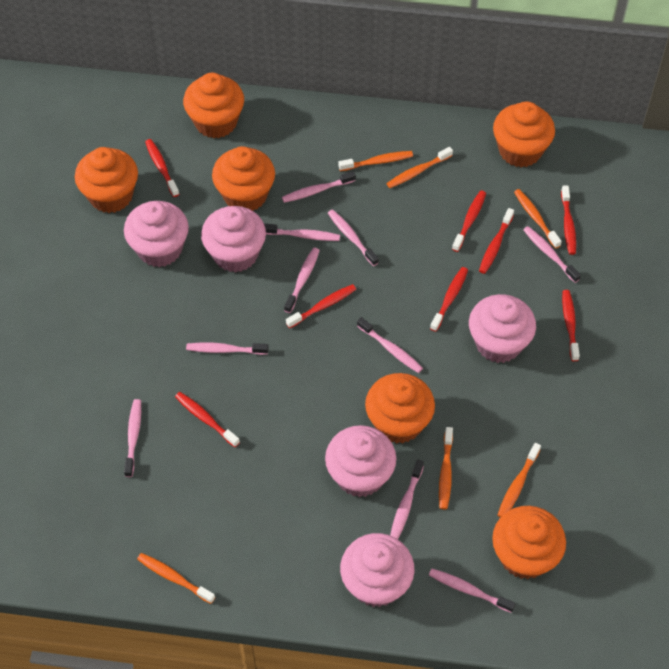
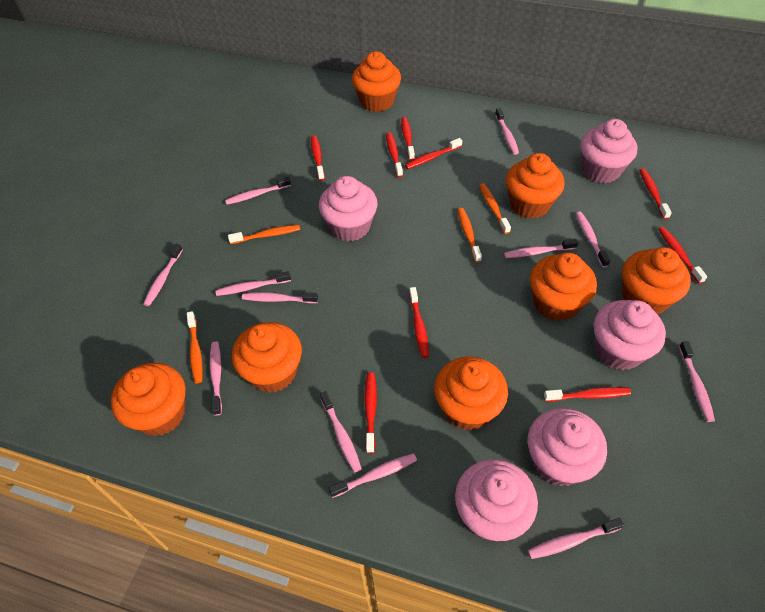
orange cupcake: [75,147,138,213] [183,73,244,139] [212,146,275,211] [365,373,435,444] [492,506,566,579] [493,101,555,168] = 6 -> [111,363,185,436] [232,322,302,393] [352,51,401,112] [434,357,508,430] [506,153,565,218] [530,253,597,321] [622,247,691,315] = 7
orange toothbrush: [137,553,215,604] [338,151,413,171] [386,147,453,188] [439,427,453,510] [498,443,541,517] [514,189,562,249] = 6 -> [187,311,203,384] [228,225,300,244] [457,208,482,263] [479,183,511,234] = 4
pink toothbrush: [124,399,141,477] [186,343,269,355] [264,223,340,241] [282,171,356,203] [284,248,320,313] [328,210,379,266] [357,317,423,373] [390,460,424,539] [429,569,516,613] [523,226,581,283] = 10 -> [143,244,183,306] [210,341,222,416] [215,271,291,296] [225,177,291,205] [242,292,318,303] [320,391,362,472] [329,453,417,498] [495,108,519,155] [504,239,578,258] [528,518,624,559] [575,212,610,267] [679,341,715,422] = 12
red toothbrush: [145,139,179,197] [175,392,240,447] [286,284,356,328] [430,267,468,332] [452,191,486,252] [479,208,514,274] [561,186,576,255] [562,290,580,361] = 8 -> [311,135,325,181] [365,372,377,453] [386,132,403,177] [401,117,415,161] [405,138,462,169] [409,287,429,358] [544,387,631,402] [639,168,672,219] [658,227,707,284] = 9

